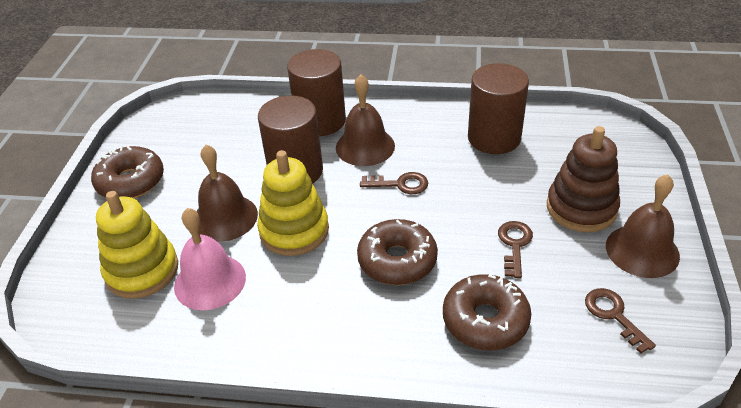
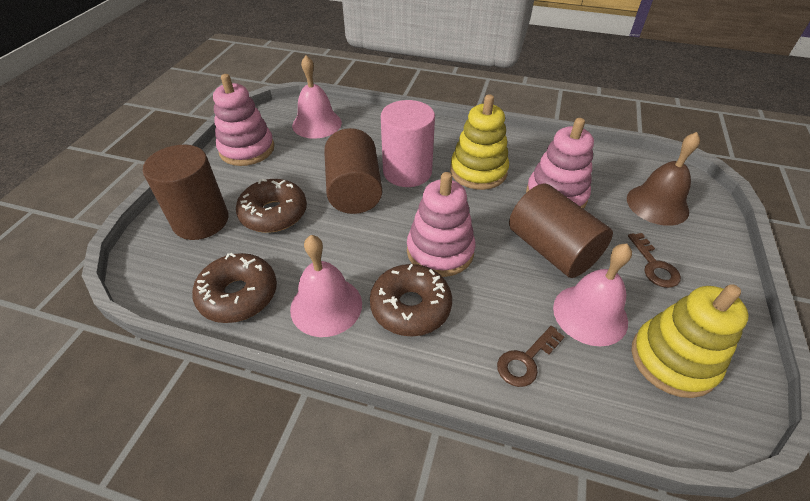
brown bell: [196,145,258,242] [336,74,395,166] [606,174,680,278] = 3 -> [627,132,700,226] = 1
brown key: [360,172,428,194] [498,221,533,278] [585,288,656,354] = 3 -> [497,326,564,387] [628,233,681,288] = 2
brown stacking toy: [547,126,620,232] = 1 -> none = 0
pink bell: [174,208,246,310] = 1 -> [290,235,362,337] [292,55,342,139] [553,243,632,346] = 3
pink cylinder: none = 0 -> [381,100,435,187] = 1
pink stacking toy: none = 0 -> [213,74,274,166] [407,172,476,277] [526,118,594,209] = 3

